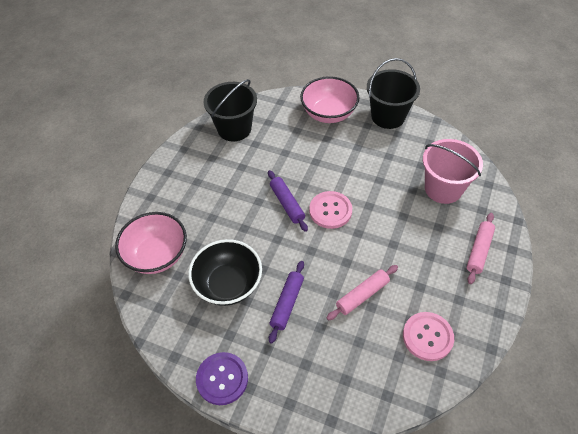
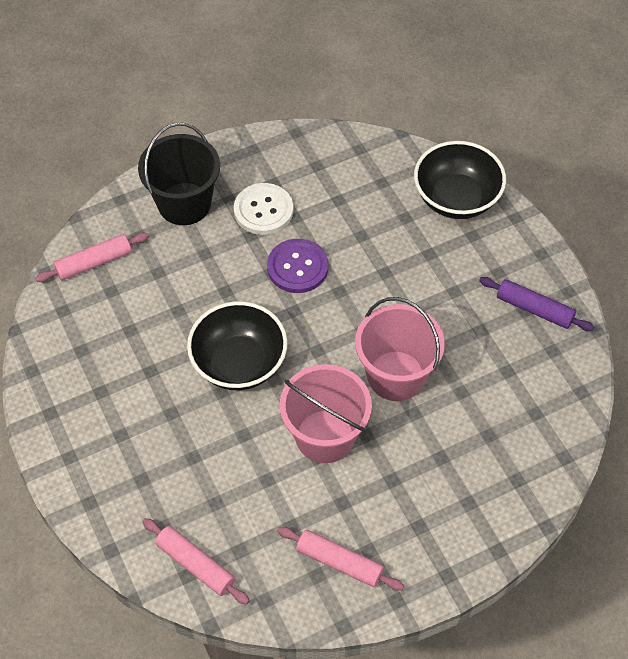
black bowl: [188,239,262,306] = 1 -> [187,301,288,390] [414,141,506,219] = 2
black bucket: [203,79,257,141] [367,58,420,129] = 2 -> [138,123,220,225] = 1
pink bowl: [115,212,187,274] [300,76,359,123] = 2 -> none = 0
pink bucket: [423,139,483,204] = 1 -> [280,364,372,463] [355,297,445,401] = 2
pink button: [309,191,352,229] [403,312,454,361] = 2 -> none = 0
pink rolling pin: [326,265,398,320] [467,213,495,284] = 2 -> [35,233,149,282] [142,518,249,605] [277,527,404,591] = 3
purple rolling pin: [268,170,308,232] [269,261,304,344] = 2 -> [479,277,594,331] = 1
white button: none = 0 -> [234,183,293,235] = 1

